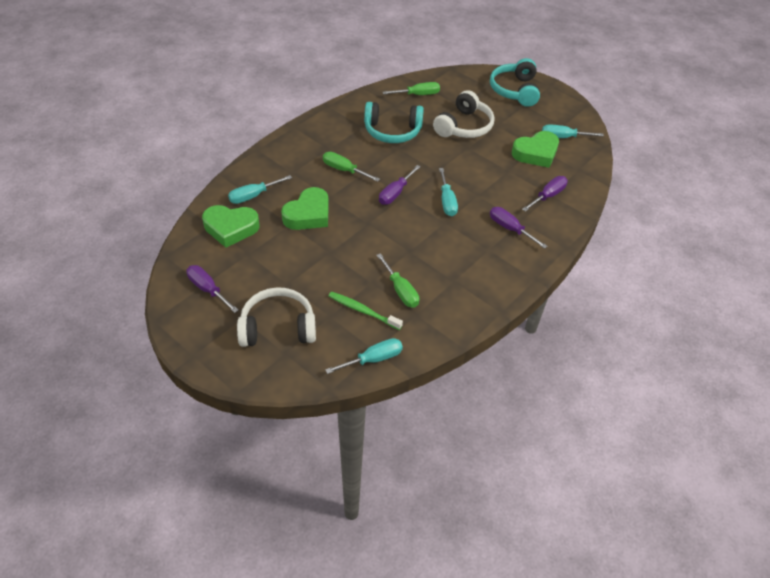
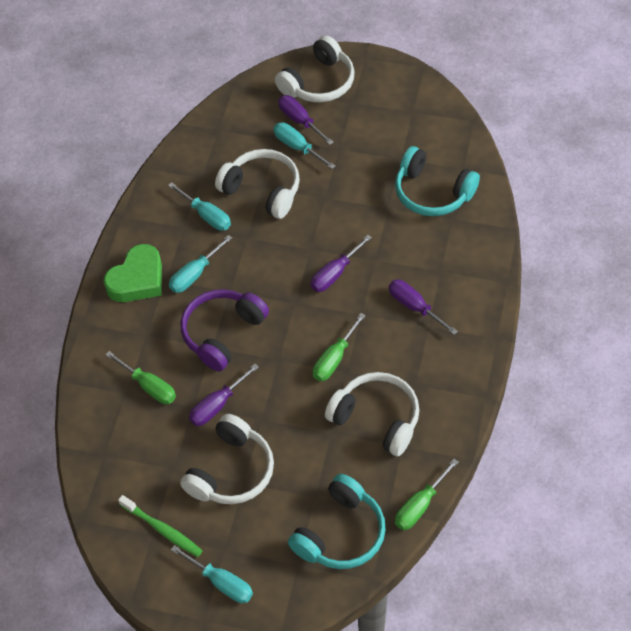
green heart: [202,205,259,248] [281,187,329,230] [512,131,559,168] = 3 -> [104,244,162,302] = 1
purple headphones: none = 0 -> [181,289,269,371] = 1
white headphones: [237,287,316,347] [433,90,494,138] = 2 -> [180,414,274,504] [215,149,300,219] [275,35,355,102] [325,372,419,456] = 4

